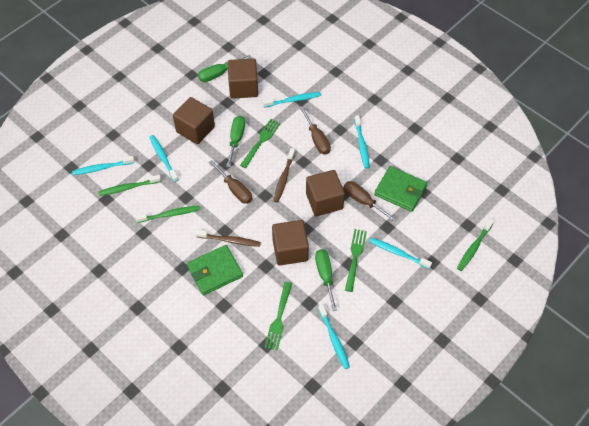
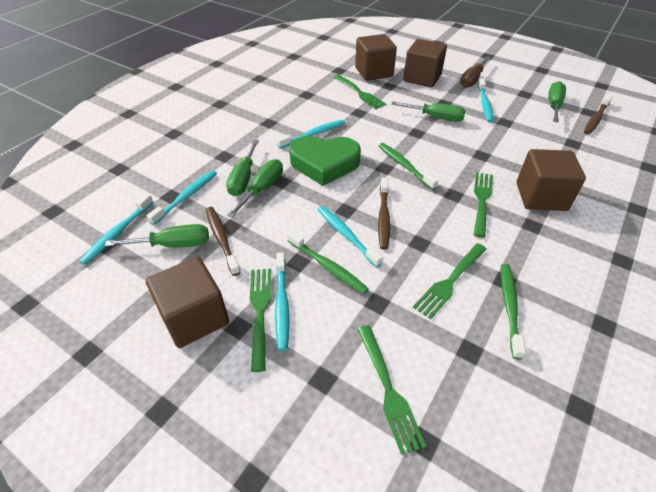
brown screwdriver: [209,160,252,204] [300,107,331,155] [344,181,397,222] = 3 -> [460,56,491,88] = 1
brown toothbrush: [195,230,261,247] [273,148,295,203] = 2 -> [206,207,241,276] [378,178,390,250] [584,94,613,135] = 3
green fork: [240,119,281,168] [264,282,292,350] [345,229,367,292] = 3 -> [250,269,271,372] [333,75,386,109] [357,325,426,455] [413,243,487,319] [474,172,493,238] = 5
green heart: none = 0 -> [289,136,361,186] = 1
green screwdriver: [198,55,251,82] [226,116,245,167] [315,249,337,311] = 3 -> [105,224,209,248] [226,140,259,196] [227,159,283,218] [391,101,466,122] [548,81,566,123] = 5
green wallet: [187,245,243,295] [374,166,427,212] = 2 -> none = 0

